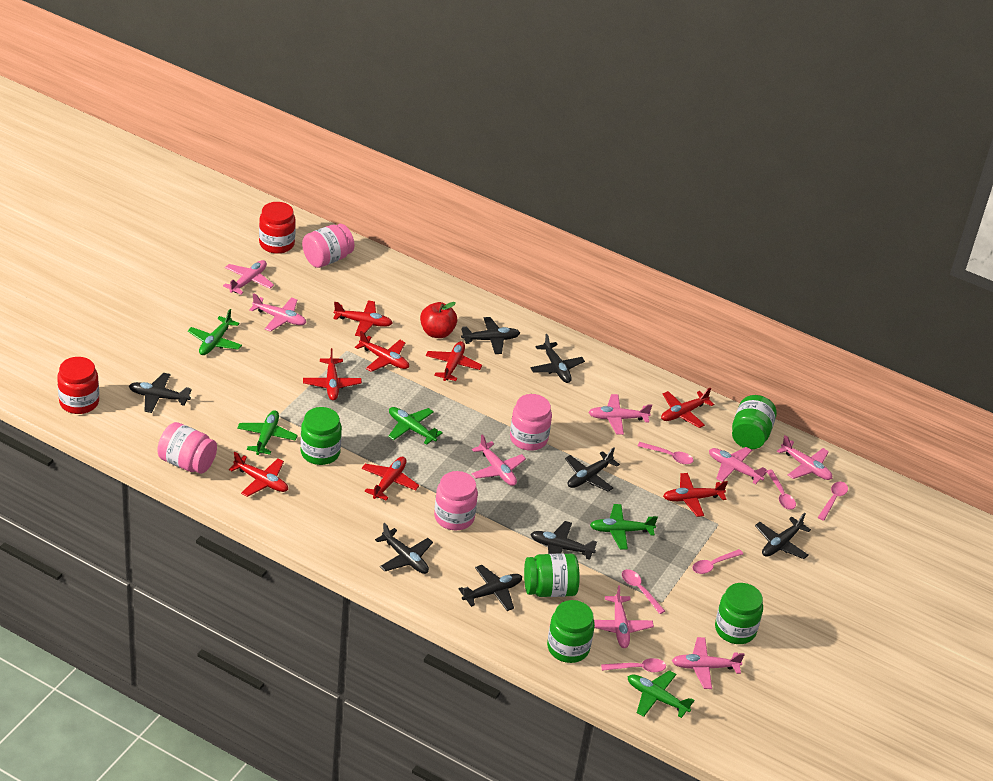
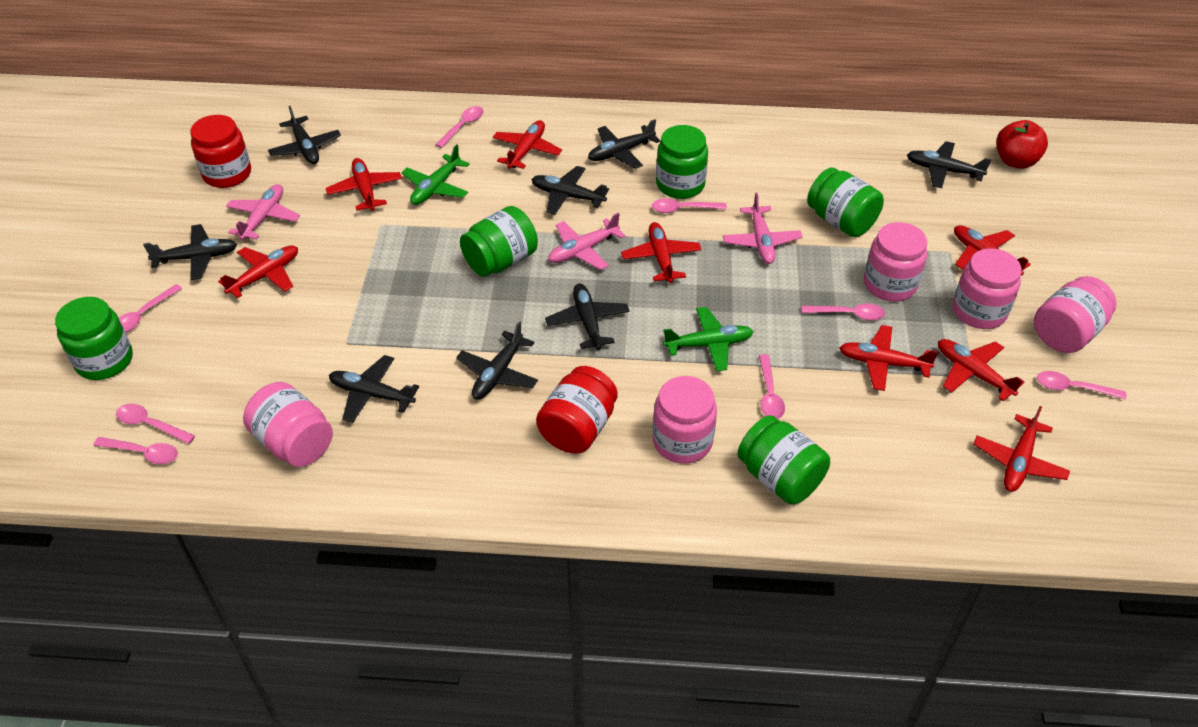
green plane: [188,309,242,355] [237,410,298,455] [388,407,443,445] [590,504,658,550] [628,670,695,718] = 5 -> [401,145,469,205] [663,307,753,371] = 2
pink jar: [157,422,217,474] [302,224,354,268] [434,471,478,530] [510,394,552,451] = 4 -> [243,382,333,467] [653,376,717,464] [864,222,927,301] [953,248,1022,329] [1034,276,1117,353] = 5
pink plane: [223,260,274,294] [249,293,306,332] [471,434,526,486] [588,394,652,435] [594,585,654,648] [672,637,745,689] [709,447,768,484] [777,435,832,480] = 8 -> [226,184,300,240] [548,213,625,270] [723,193,802,264] = 3
pink spoon: [601,658,666,672] [622,569,665,614] [638,442,694,464] [692,549,743,574] [767,470,796,510] [818,482,848,521] = 6 -> [93,437,178,464] [116,404,195,444] [119,284,182,332] [436,106,483,148] [652,198,727,213] [759,354,785,419] [802,303,885,320] [1037,371,1127,399] = 8

